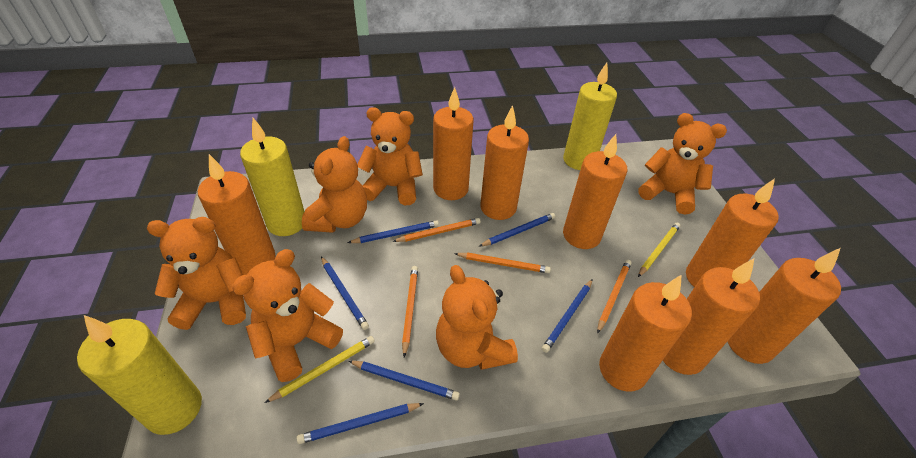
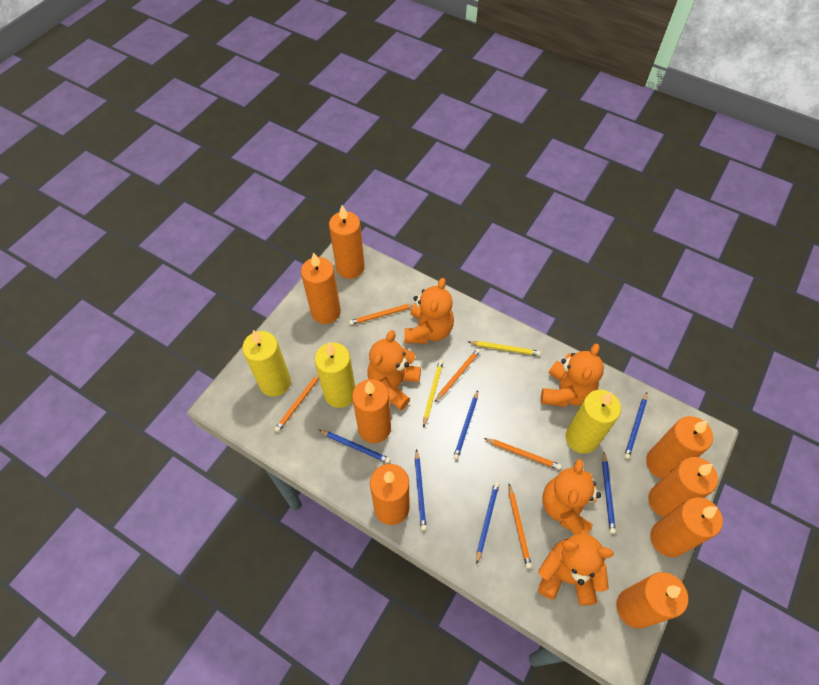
orange pencil: [392,218,481,242] [402,266,418,357] [454,252,551,273] [597,260,631,334] = 4 -> [274,374,319,432] [349,304,414,325] [435,348,481,402] [484,438,561,470] [509,484,532,569] = 5
orange teddy bear: [147,217,246,330] [232,249,343,382] [302,136,367,233] [357,107,423,205] [436,265,518,370] [638,113,727,215] = 6 -> [367,330,421,410] [404,278,454,344] [538,533,614,606] [541,344,604,407] [542,459,601,534] = 5

